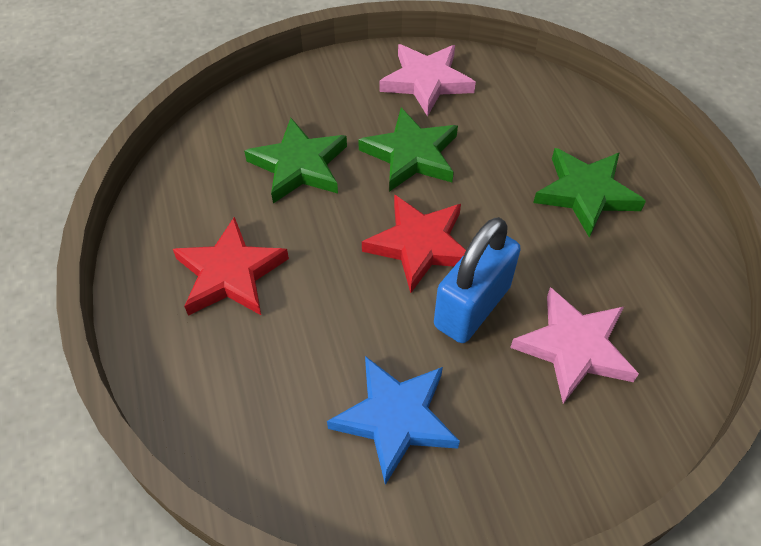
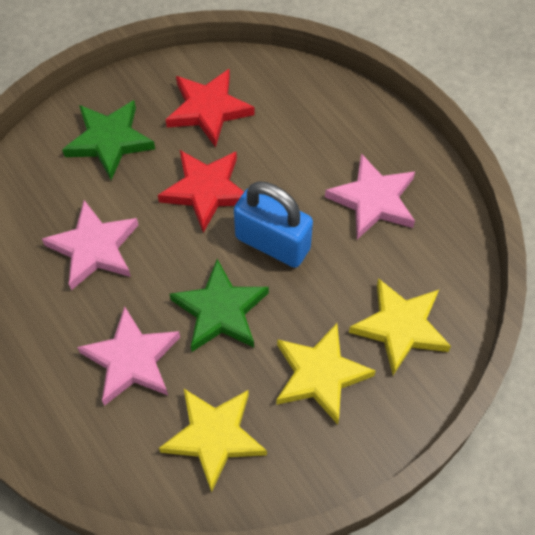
blue star: [327,356,460,485] = 1 -> none = 0
green star: [244,118,347,204] [358,108,458,192] [533,148,646,238] = 3 -> [62,100,155,180] [169,259,269,352] = 2
pink star: [380,44,476,117] [510,287,639,404] = 2 -> [42,200,138,290] [77,306,180,406] [325,153,415,239] = 3
yellow star: none = 0 -> [159,389,267,493] [276,323,376,425] [349,278,451,375] = 3

